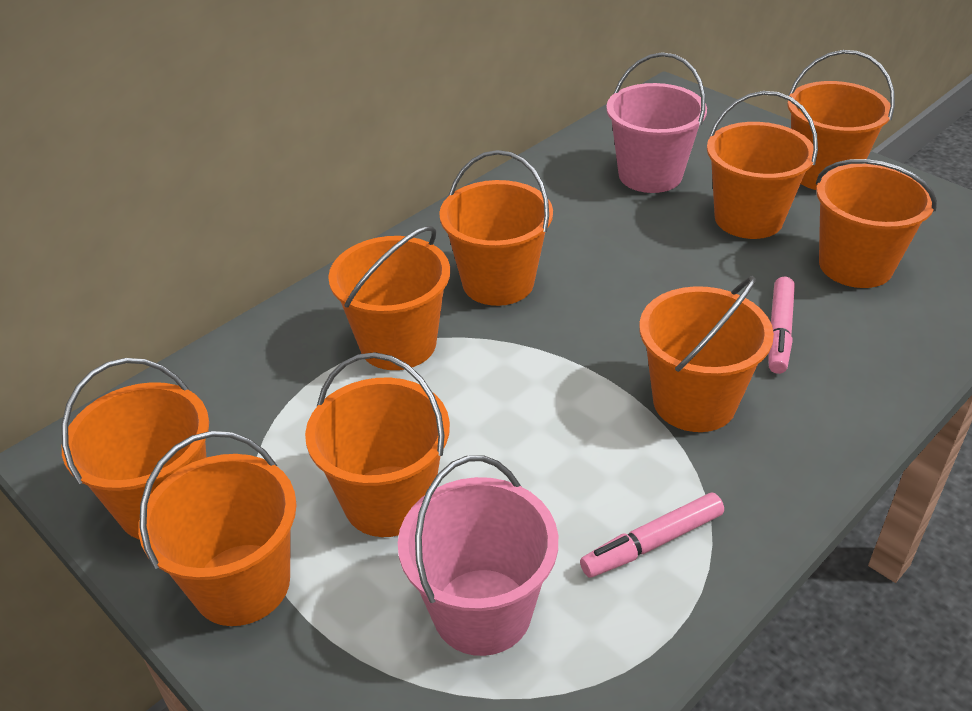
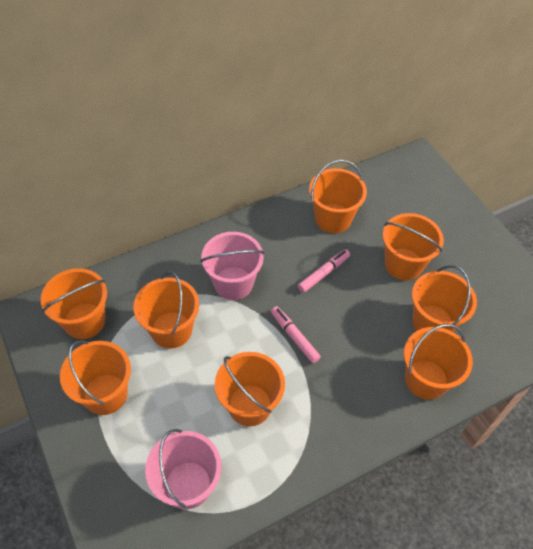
orange bucket: [61,358,209,540] [138,431,297,626] [305,352,450,537] [328,226,450,370] [439,150,553,306] [639,276,774,432] [707,91,818,239] [787,50,895,190] [815,159,937,288] = 9 -> [41,268,107,339] [60,340,131,415] [133,271,199,348] [215,352,285,426] [309,160,367,233] [383,213,444,280] [404,324,473,400] [412,265,477,332] = 8

